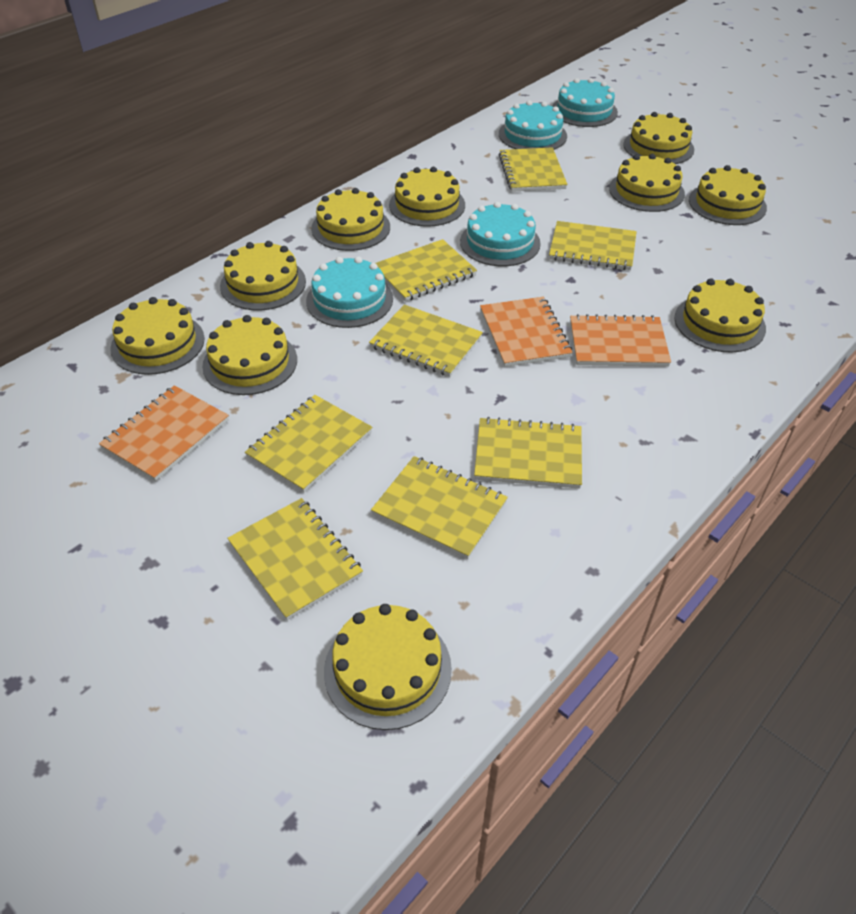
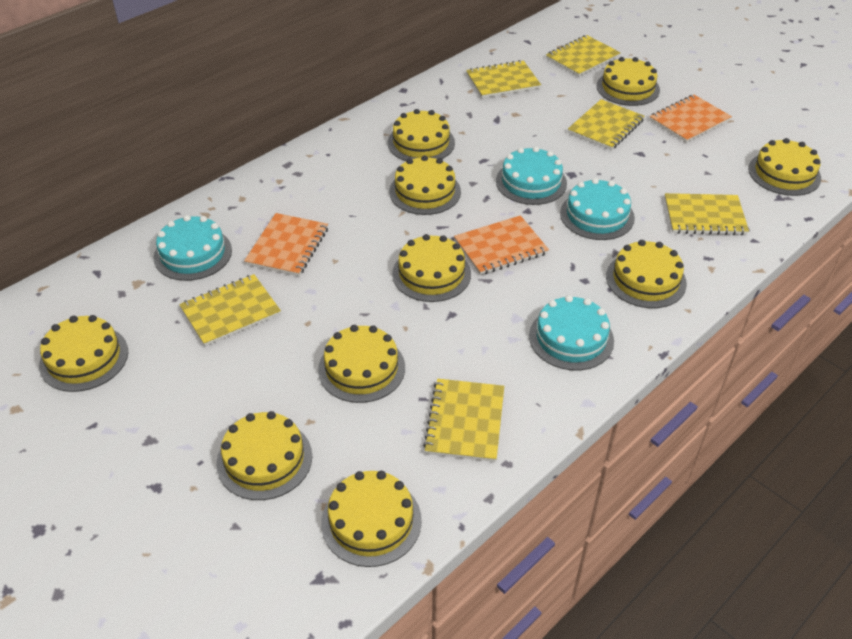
yellow notebook: [227,498,363,620] [245,395,372,492] [369,305,483,377] [371,456,508,559] [376,239,477,302] [474,417,582,489] [499,147,567,192] [549,221,637,270] = 8 -> [179,274,281,346] [423,379,504,462] [466,60,541,98] [546,35,621,77] [568,99,644,150] [665,193,749,235] = 6

